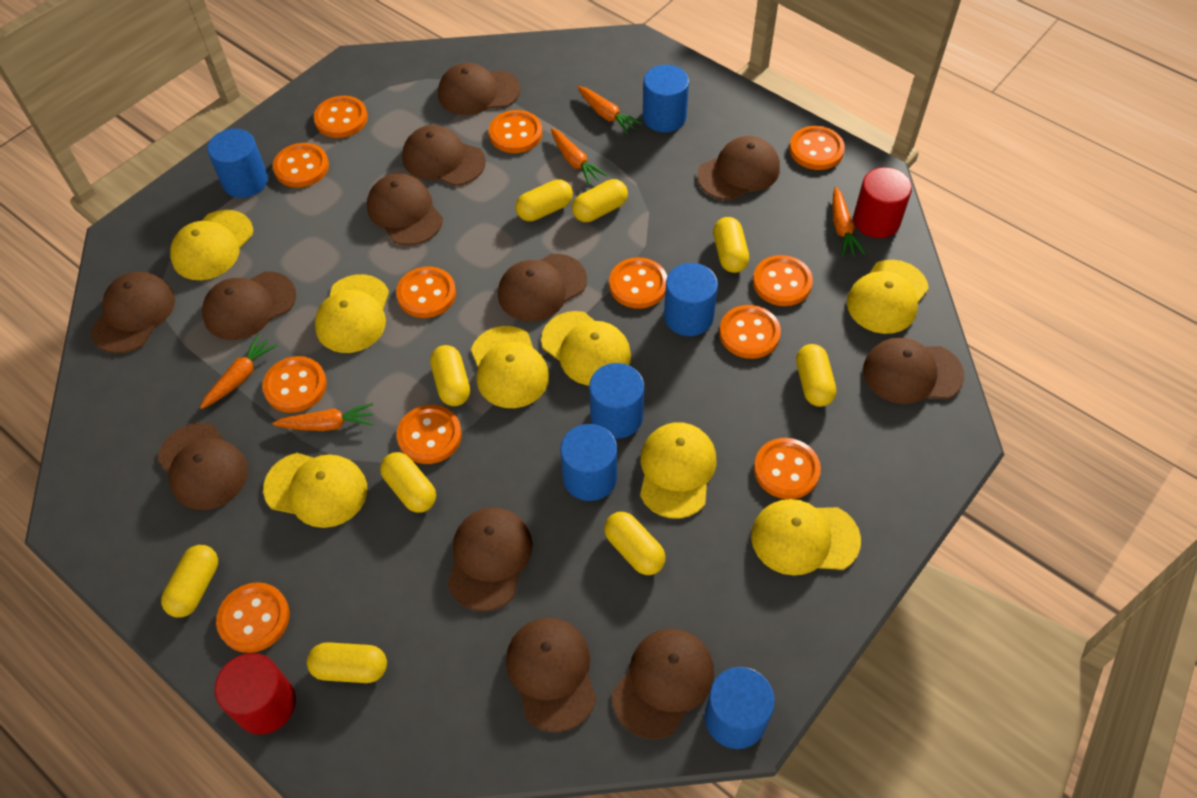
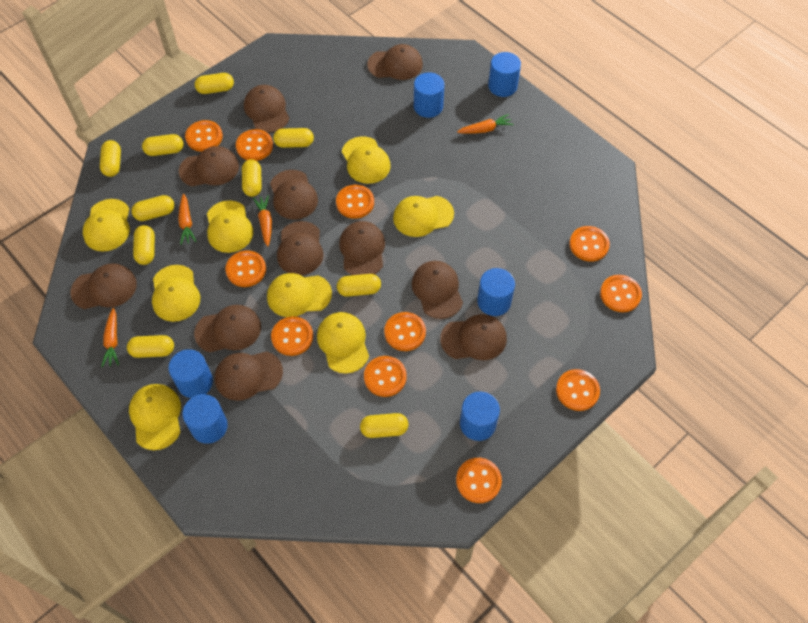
brown cap: [91,272,175,353] [157,423,248,510] [202,271,296,340] [367,173,443,245] [402,125,486,186] [438,63,520,115] [447,507,533,611] [498,254,587,322] [506,618,597,732] [612,629,714,739] [697,136,780,200] [863,337,964,404] = 12 -> [70,263,137,309] [179,146,239,186] [194,305,261,352] [215,351,283,401] [244,85,290,132] [270,170,318,220] [277,221,323,275] [339,221,385,275] [367,44,423,80] [412,261,463,319] [440,314,507,360] = 11
orange button: [216,582,290,653] [262,356,327,413] [273,143,329,188] [314,96,368,138] [396,267,456,318] [396,405,462,464] [489,110,542,153] [609,257,667,309] [719,305,781,359] [753,255,813,306] [754,438,821,499] [789,126,845,170] = 12 -> [185,120,223,152] [225,251,266,287] [236,129,273,161] [271,316,313,356] [336,185,374,219] [364,356,407,397] [384,312,426,351] [456,458,502,503] [556,369,600,411] [569,226,610,262] [600,275,642,312] = 11
orange carrot: [200,334,277,409] [272,403,374,431] [551,128,607,185] [577,86,642,135] [832,187,865,257] = 5 -> [101,308,119,367] [178,194,197,245] [253,195,272,247] [457,114,514,134] = 4
red cylinder: [215,653,296,735] [853,167,912,238] = 2 -> none = 0
yellow capsule: [161,545,218,617] [307,642,387,683] [380,452,436,513] [430,345,470,406] [516,179,573,221] [572,179,628,222] [604,512,666,575] [713,217,749,273] [796,344,836,407] = 9 -> [100,140,121,177] [127,335,174,358] [131,195,174,221] [133,225,155,265] [142,134,184,156] [195,73,234,94] [242,159,262,197] [273,128,314,148] [337,274,381,297] [360,413,409,438] = 10

